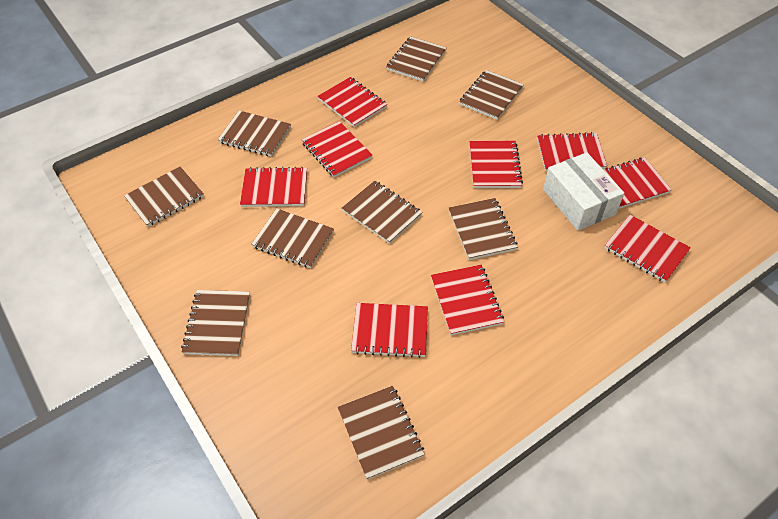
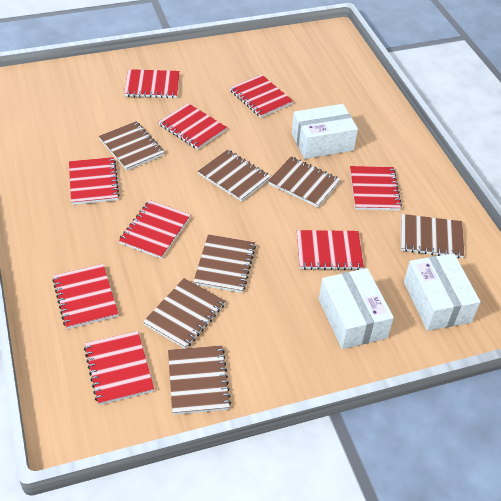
brown notebook: [124,166,204,227] [181,290,250,356] [218,111,291,157] [251,208,334,268] [338,386,425,480] [342,180,423,244] [386,36,447,82] [449,198,518,260] [459,70,524,120] = 9 -> [99,121,165,171] [143,278,225,348] [168,345,231,415] [193,234,256,293] [198,150,271,202] [268,157,341,207] [401,214,465,258] = 7
white box: [543,152,624,231] = 1 -> [292,104,358,159] [319,268,394,349] [404,253,480,331] = 3

